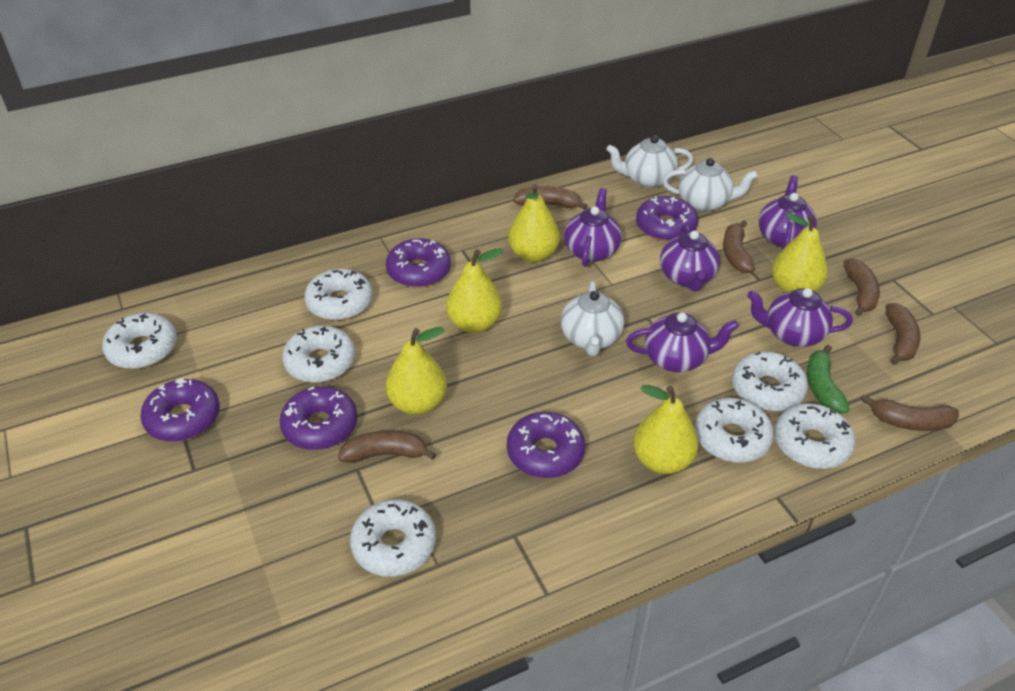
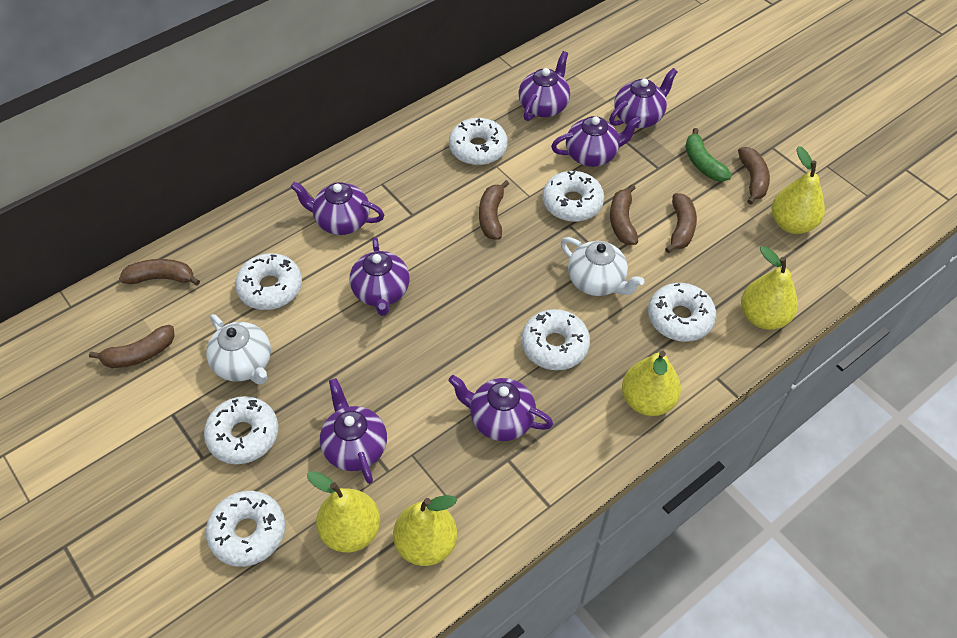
purple donut: [140,378,220,442] [280,386,358,450] [386,238,451,288] [507,412,585,478] [636,196,698,242] = 5 -> none = 0
purple teapot: [564,188,622,267] [626,312,739,372] [660,224,720,291] [747,288,853,347] [759,175,817,250] = 5 -> [291,182,384,235] [320,378,387,484] [350,237,409,316] [448,375,553,441] [519,51,570,121] [551,116,641,167] [609,68,678,128] = 7
white teapot: [561,281,624,356] [607,135,693,188] [663,158,758,212] = 3 -> [206,314,271,384] [561,237,644,296] = 2

